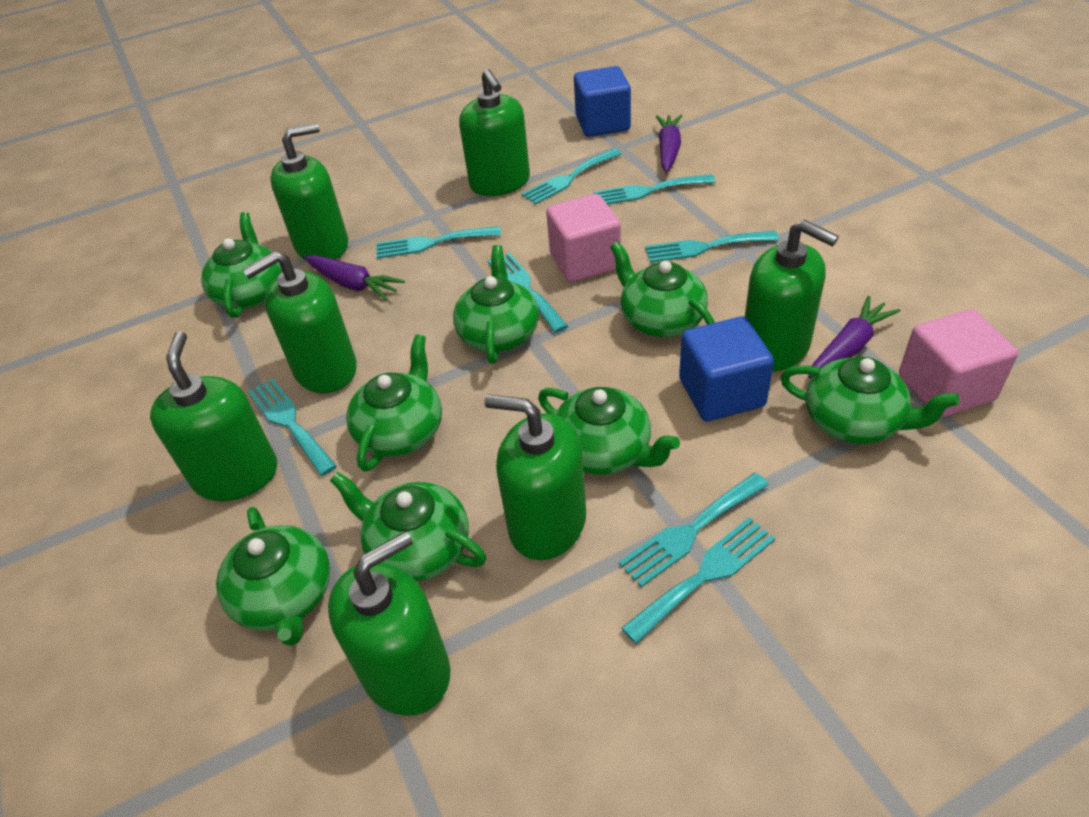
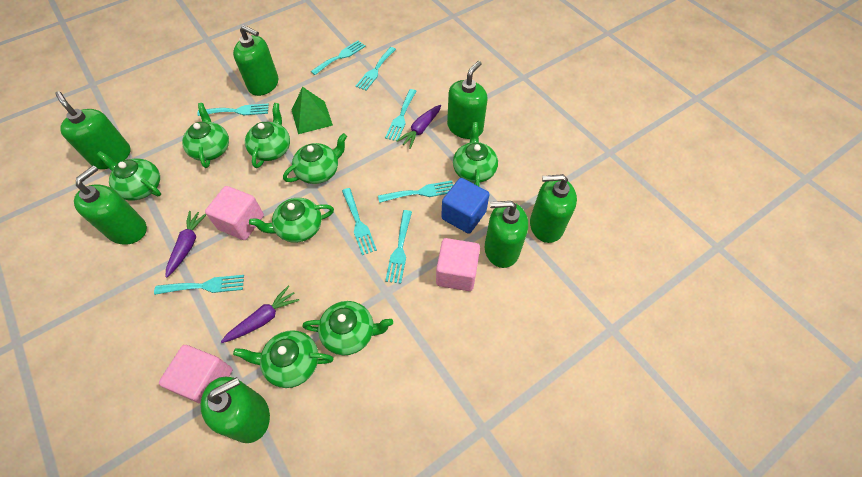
blue cube: [574,66,631,137] [679,317,774,421] = 2 -> [441,178,490,234] = 1
green pyramid: none = 0 -> [292,87,333,134] = 1
pink cube: [546,194,621,282] [899,309,1018,418] = 2 -> [159,345,232,404] [205,186,264,240] [436,238,480,291] = 3

